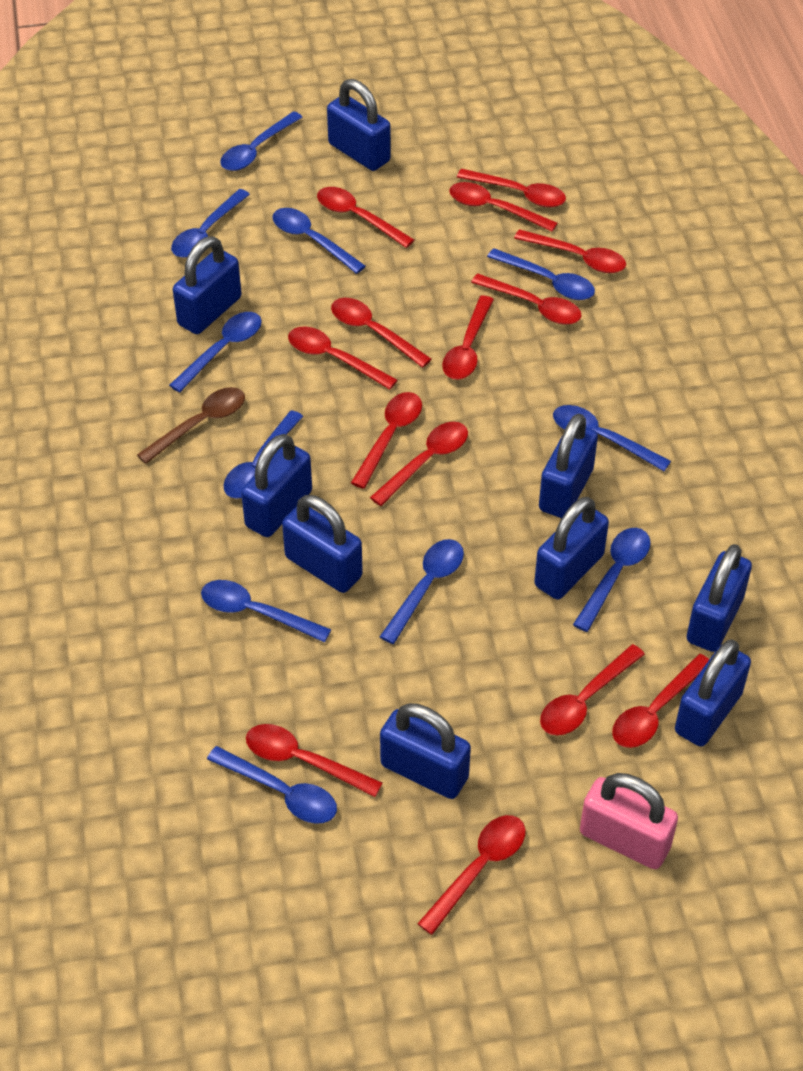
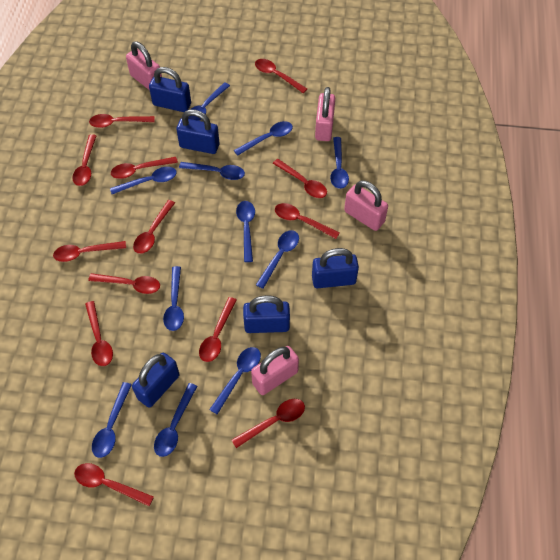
blue padlock: [173,236,242,334] [241,434,312,537] [282,495,363,593] [327,79,391,171] [380,703,471,799] [534,497,609,600] [539,414,598,518] [675,639,751,747] [687,544,752,652] = 9 -> [132,353,180,408] [149,67,191,112] [176,109,220,154] [243,295,290,333] [312,248,359,288] = 5
brown spoon: [137,387,245,464] = 1 -> none = 0
pink padlock: [580,773,678,869] = 1 -> [126,41,162,90] [251,346,299,395] [315,87,335,141] [344,181,388,231] = 4
red spoon: [246,724,383,797] [288,327,397,390] [317,187,414,248] [331,298,431,368] [351,392,422,489] [370,422,468,506] [417,815,525,935] [442,296,494,380] [449,182,558,232] [457,169,566,208] [471,274,582,325] [514,229,626,273] [540,644,645,736] [612,654,710,748] = 14 -> [53,241,126,262] [72,134,96,186] [74,463,154,506] [85,301,113,366] [88,273,160,294] [89,114,155,128] [111,157,178,179] [133,200,175,254] [199,297,237,362] [232,399,305,448] [255,59,307,93] [273,159,327,198] [275,203,339,239] = 13

